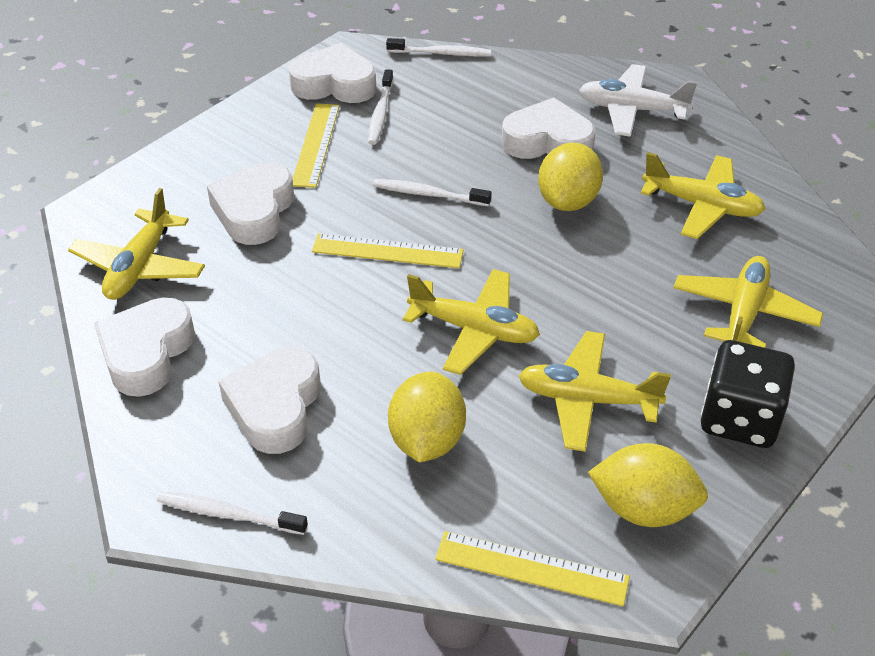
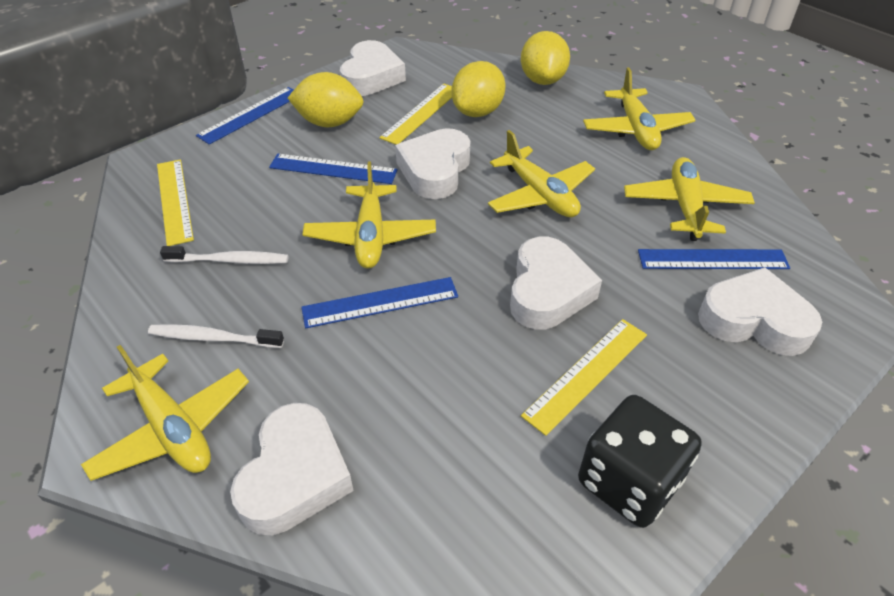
blue ruler: none = 0 -> [196,87,294,145] [269,154,398,184] [301,277,458,328] [638,249,790,269] = 4
white plane: [579,64,697,137] = 1 -> none = 0
white toothbrush: [157,491,308,535] [368,69,393,145] [373,179,492,206] [386,38,491,56] = 4 -> [148,324,284,348] [160,246,288,264] = 2

